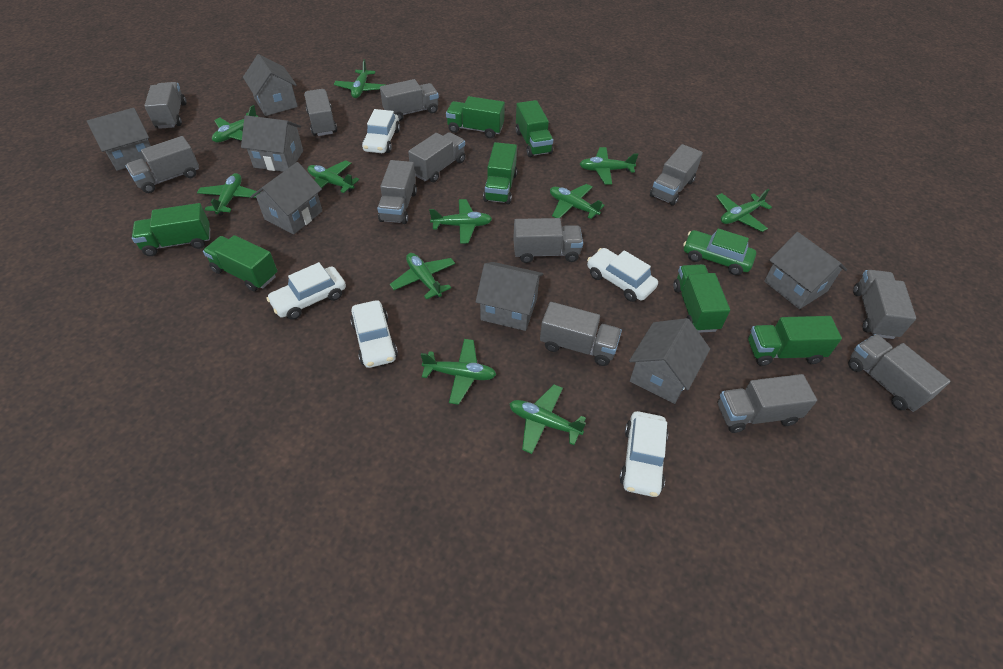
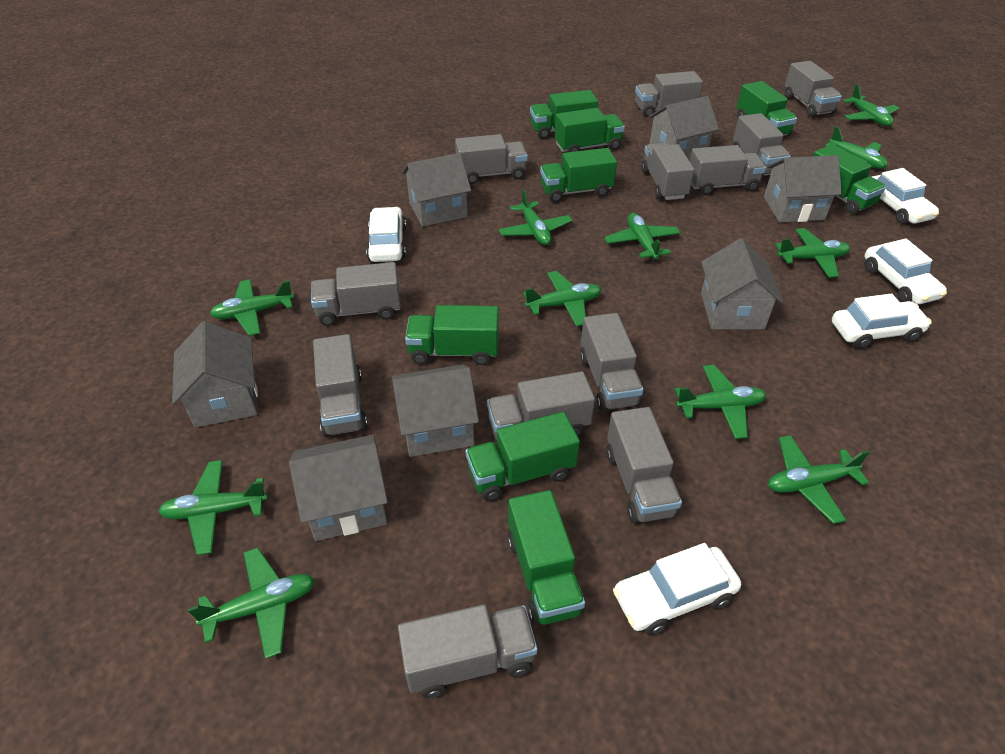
green car: [683,229,756,275] = 1 -> none = 0
green truck: [132,203,210,256] [203,235,277,291] [446,96,505,138] [483,142,517,204] [516,100,553,157] [673,264,730,333] [748,316,842,366] = 7 -> [405,305,499,365] [465,412,580,501] [507,490,585,626] [530,90,598,139] [540,148,617,202] [555,108,625,152] [737,81,797,136] [813,144,886,214] = 8

